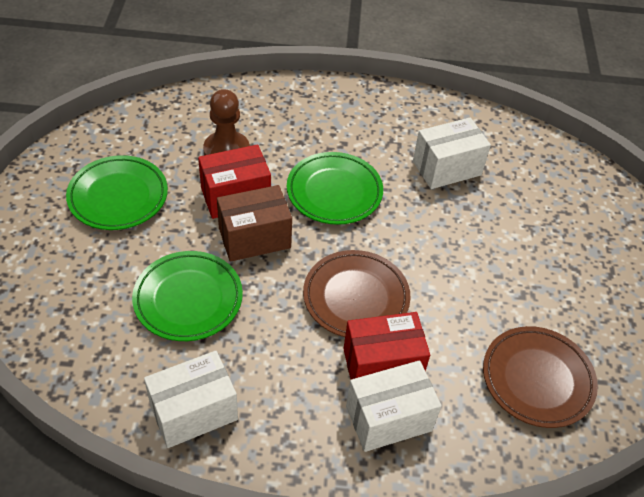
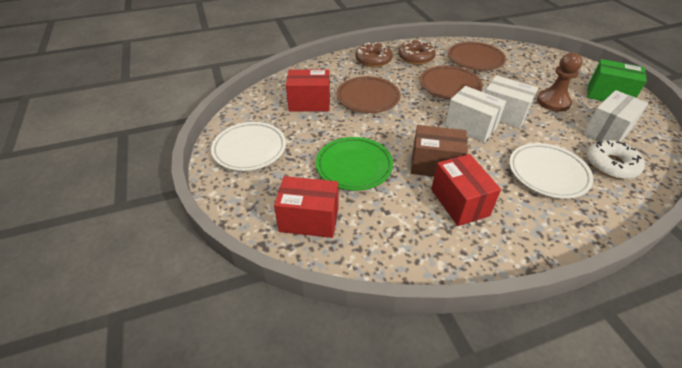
brown donut: none = 0 -> [355,42,393,67] [398,40,436,65] = 2
brown plate: [303,250,411,337] [483,326,598,428] = 2 -> [336,76,400,113] [420,66,483,99] [448,42,506,71] = 3
green box: none = 0 -> [587,59,647,101] = 1
green plate: [66,155,168,230] [132,251,243,341] [287,152,383,225] = 3 -> [316,137,393,191] = 1
red box: [198,144,271,219] [343,312,430,379] = 2 -> [274,176,339,238] [286,69,330,111] [431,154,501,226] = 3
white donut: none = 0 -> [587,140,645,179] = 1
white plate: none = 0 -> [211,122,286,171] [509,143,594,199] = 2

